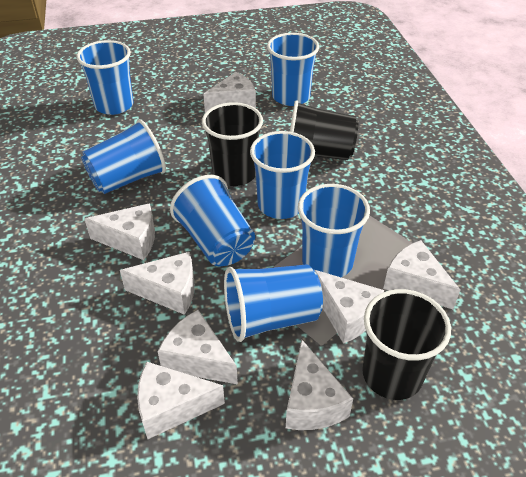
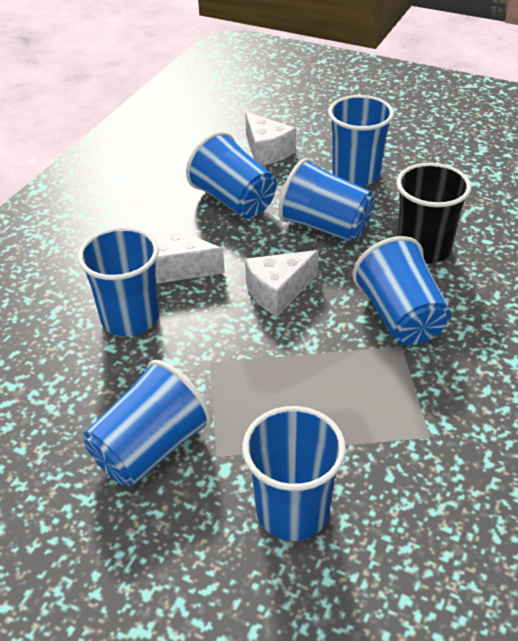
black cup: [202,102,263,186] [290,100,359,160] [362,289,451,400] = 3 -> [396,163,471,264] = 1
white cheese: [85,203,155,260] [120,252,195,315] [137,362,225,439] [158,310,238,385] [203,72,256,113] [286,340,353,430] [314,270,384,344] [383,240,460,309] = 8 -> [154,225,225,284] [245,112,296,166] [245,250,319,317] = 3

